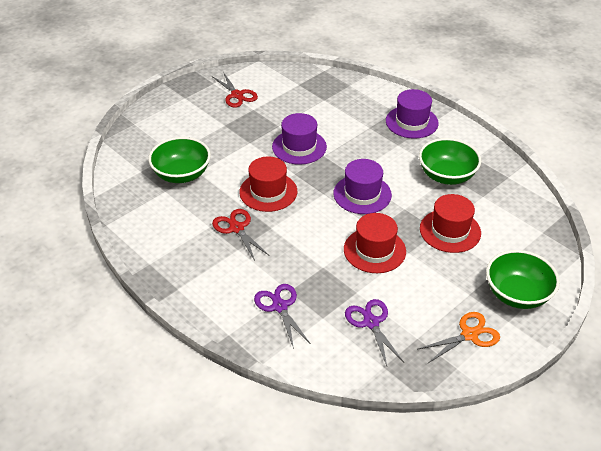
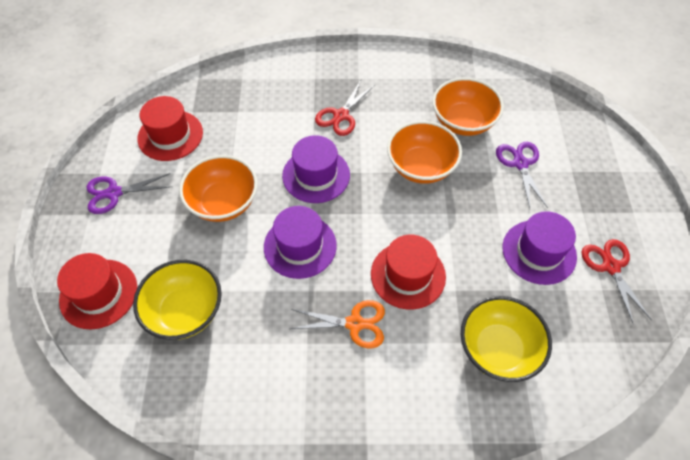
green bowl: [148,137,211,183] [419,138,481,185] [486,250,560,309] = 3 -> none = 0
orange bowl: none = 0 -> [179,155,258,222] [387,121,462,184] [432,77,504,136] = 3
yellow bowl: none = 0 -> [133,260,222,340] [461,296,552,382] = 2

